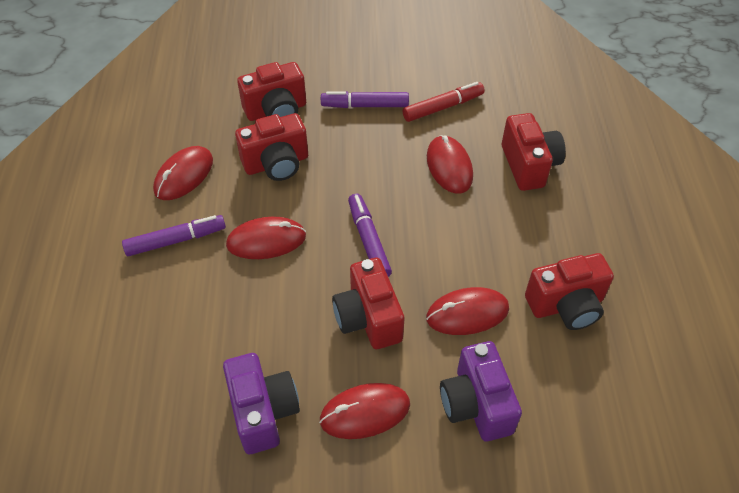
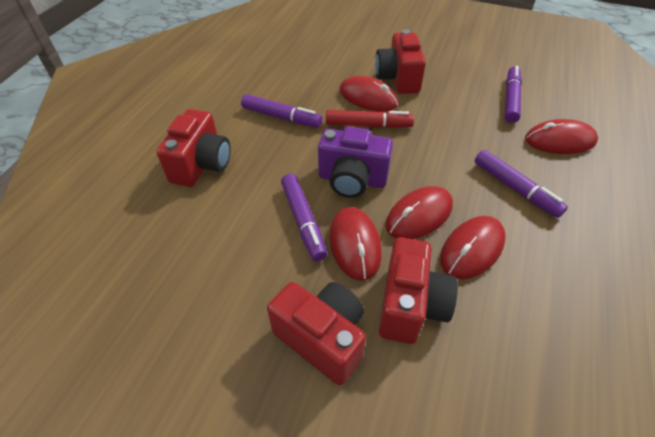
purple camera: [223,353,300,454] [440,341,522,441] = 2 -> [318,126,393,198] = 1
purple marker: [122,215,226,256] [321,91,409,108] [348,194,392,277] = 3 -> [241,94,322,128] [281,174,327,261] [475,150,568,218] [505,66,522,123] = 4
red camera: [235,113,308,181] [237,62,306,121] [332,258,405,349] [502,113,566,191] [525,253,614,330] = 5 -> [156,109,231,187] [267,282,366,385] [375,29,426,94] [379,237,458,344] = 4

